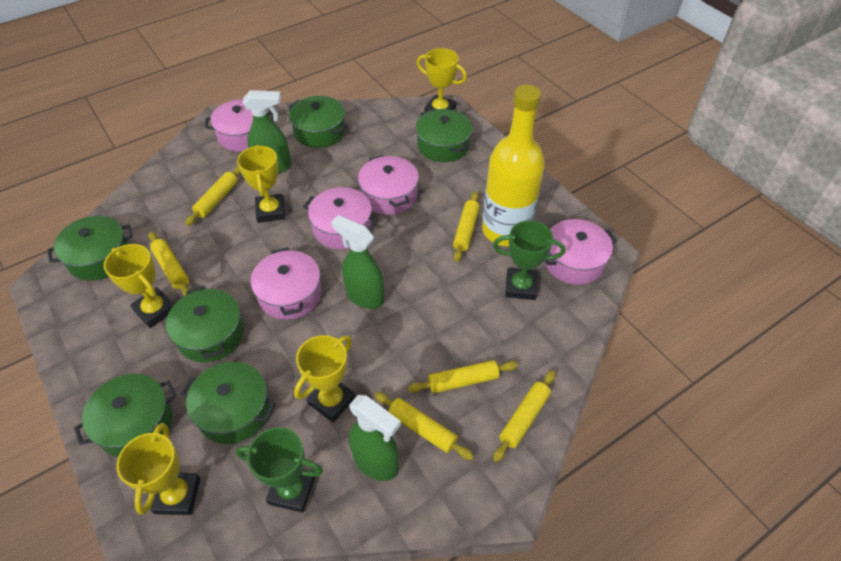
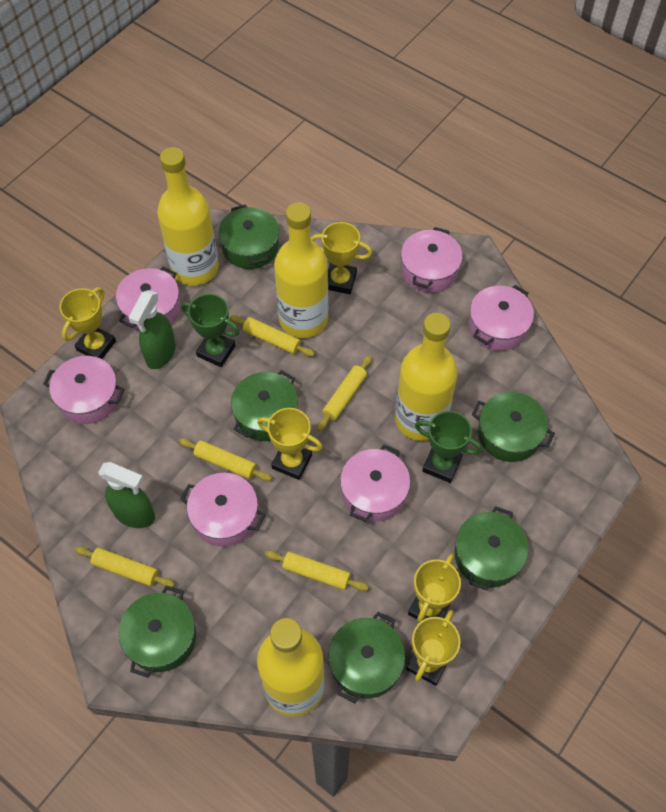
green spray bottle: [243,90,291,173] [331,215,384,309] [349,395,401,481] = 3 -> [98,462,155,528] [129,290,176,369] = 2
pink pot: [205,99,274,152] [251,247,322,320] [303,187,378,249] [358,155,419,215] [544,219,617,285] = 5 -> [43,356,125,424] [116,266,181,331] [180,473,266,547] [340,445,410,522] [401,227,463,293] [469,285,534,351] = 6
yellow bottle: [482,85,545,247] = 1 -> [157,147,219,286] [257,618,325,717] [274,202,329,338] [395,313,458,441] = 4
yellow rolling pin: [149,232,190,296] [185,166,241,226] [374,392,474,460] [408,360,518,393] [453,191,480,262] [493,370,555,462] = 6 -> [75,546,175,588] [179,438,272,481] [229,315,315,357] [265,550,369,591] [317,355,372,432] = 5

